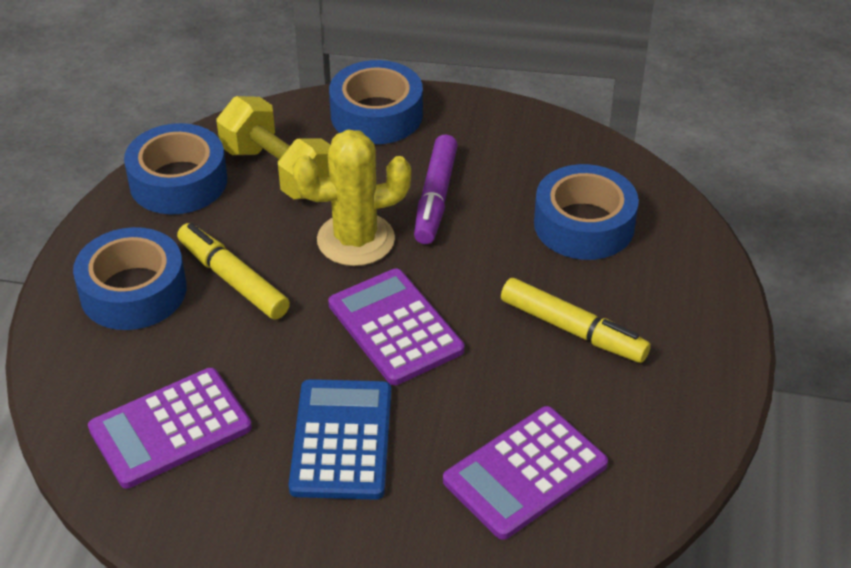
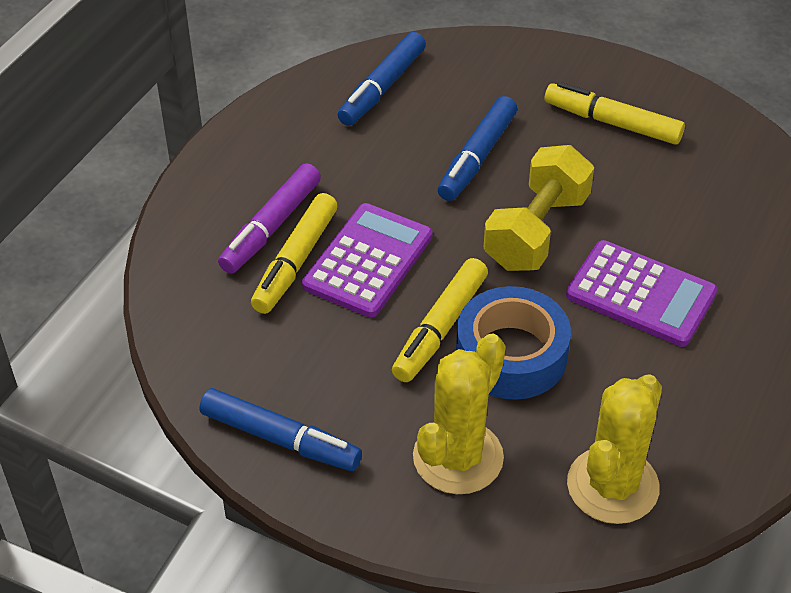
blue calculator: [289,379,391,500] = 1 -> none = 0
blue marker: none = 0 -> [199,388,362,471] [338,32,426,126] [438,96,517,201] = 3
blue tape: [73,227,186,330] [124,123,227,214] [329,60,423,144] [534,164,639,260] = 4 -> [456,286,571,400] = 1
purple calculator: [88,368,252,489] [328,269,464,385] [443,406,608,540] = 3 -> [302,203,433,318] [566,240,718,347] = 2
yellow cactus: [292,129,411,266] = 1 -> [413,334,506,494] [567,375,662,524] = 2
yellow marker: [177,223,290,319] [501,278,651,363] = 2 -> [251,193,338,314] [392,258,488,382] [545,82,685,145] = 3

